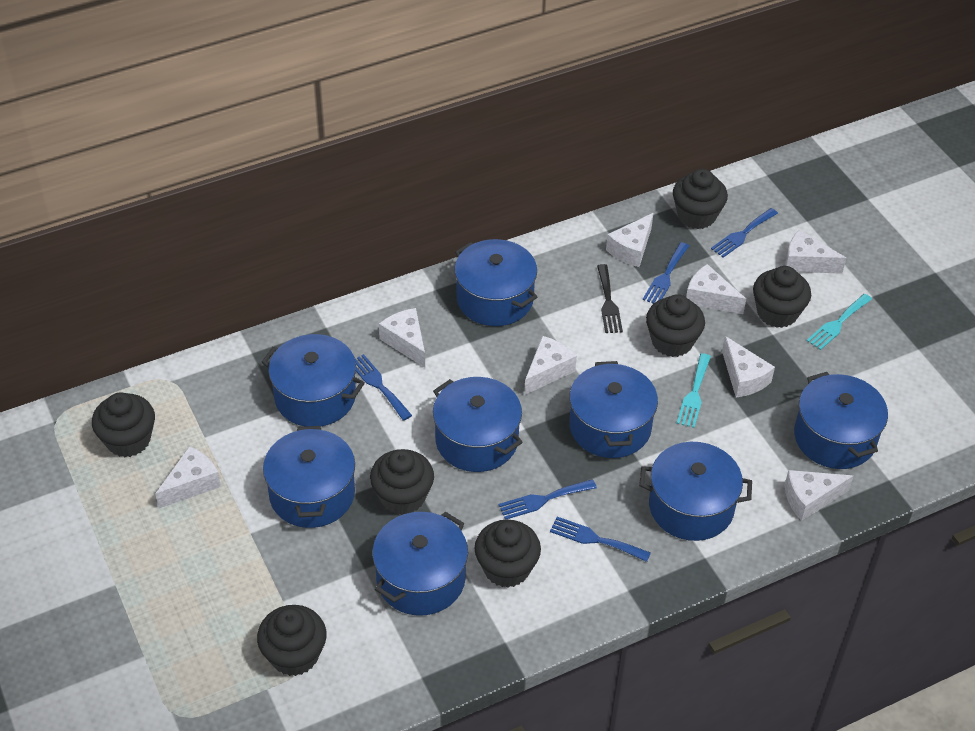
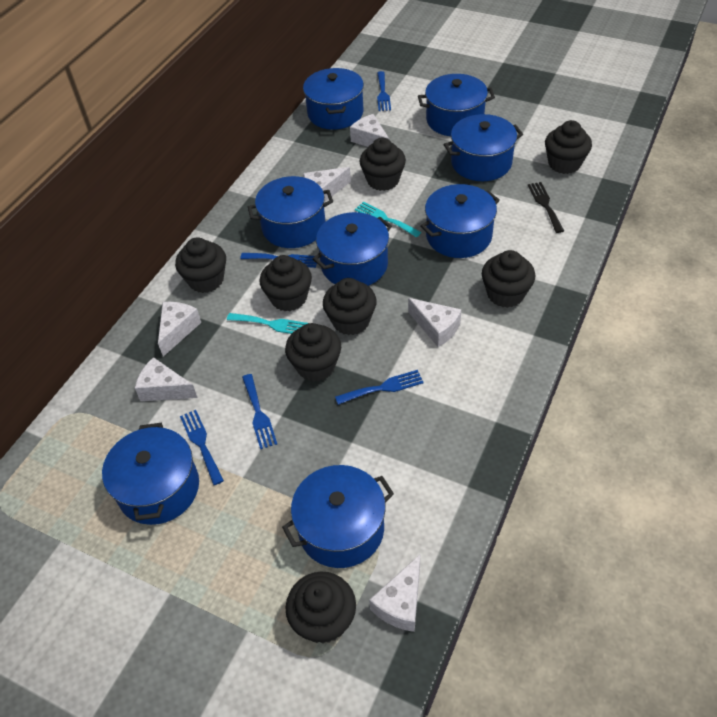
black cupcake: [92,392,155,457] [257,605,327,676] [370,449,434,515] [474,519,541,588] [646,294,705,357] [673,169,728,229] [753,266,811,328] = 7 -> [175,237,226,293] [259,255,312,311] [285,323,341,382] [285,572,356,644] [323,278,377,335] [360,137,406,191] [482,250,536,308] [545,120,592,174] = 8
white cheese: [155,446,221,508] [379,308,425,368] [524,336,577,395] [606,213,653,267] [686,264,746,314] [722,336,775,397] [785,230,846,274] [785,470,853,521] = 8 -> [135,357,198,401] [158,302,201,357] [303,167,351,202] [350,114,390,147] [369,555,420,632] [408,298,462,347] = 6

